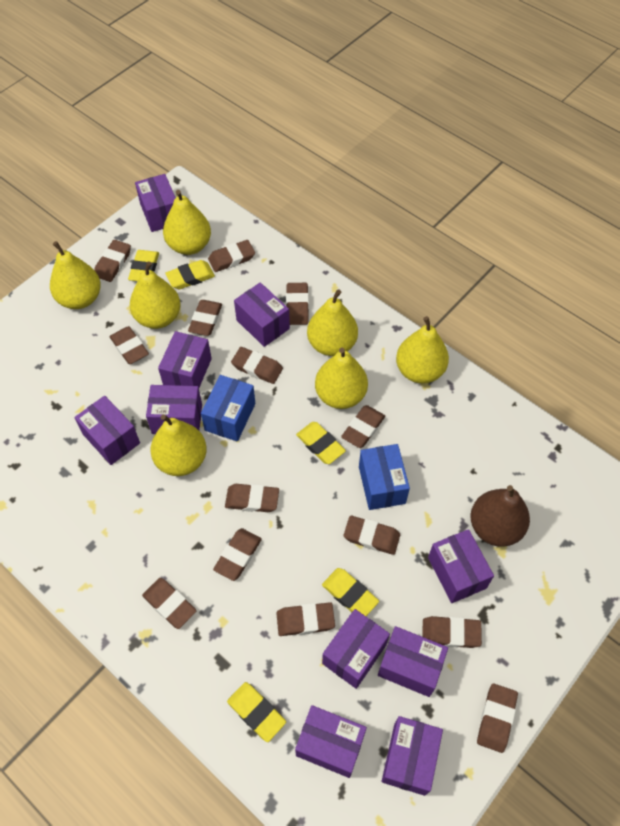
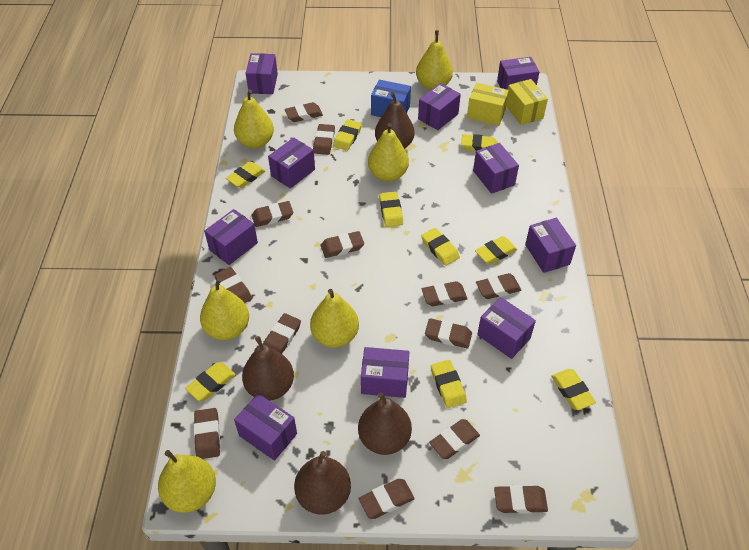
blue box: [201,375,255,441] [359,444,410,510] = 2 -> [371,80,411,117] = 1
brown eraser: [94,240,131,282] [109,326,149,364] [142,578,196,629] [188,300,222,336] [208,240,255,272] [213,528,262,581] [225,484,279,512] [231,347,283,384] [276,602,335,636] [286,283,309,325] [341,405,385,448] [344,516,400,555] [422,616,482,648] [477,683,518,753] = 14 -> [194,408,220,459] [214,267,252,303] [252,201,293,227] [263,313,301,354] [285,102,323,122] [313,124,335,155] [321,231,364,258] [359,479,415,519] [422,281,468,306] [425,318,472,348] [429,419,480,459] [476,273,521,299] [494,485,548,514] = 13
brown pear: [471,485,530,547] = 1 -> [242,336,294,401] [294,451,351,515] [358,392,412,455] [375,92,414,149] = 4
yellow box: none = 0 -> [467,83,509,126] [506,79,548,125] = 2
yellow eraser: [128,250,159,281] [165,260,215,289] [227,682,286,742] [296,422,346,464] [322,568,379,616] = 5 -> [185,362,236,401] [226,161,265,188] [333,119,362,151] [379,191,403,227] [421,228,460,266] [431,360,467,408] [461,134,498,151] [475,236,517,264] [551,369,596,410] = 9
yellow pear: [50,241,101,309] [130,261,181,329] [150,414,207,476] [163,190,211,255] [307,289,358,356] [315,348,368,409] [396,316,449,383] = 7 -> [158,450,216,513] [200,277,249,340] [234,89,274,149] [310,289,359,348] [368,123,409,182] [416,30,453,90] = 6

